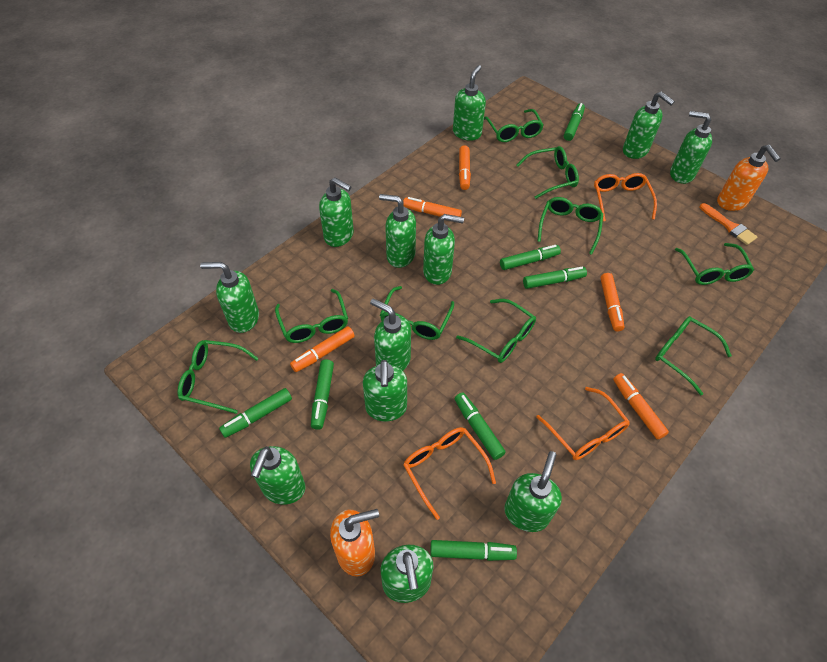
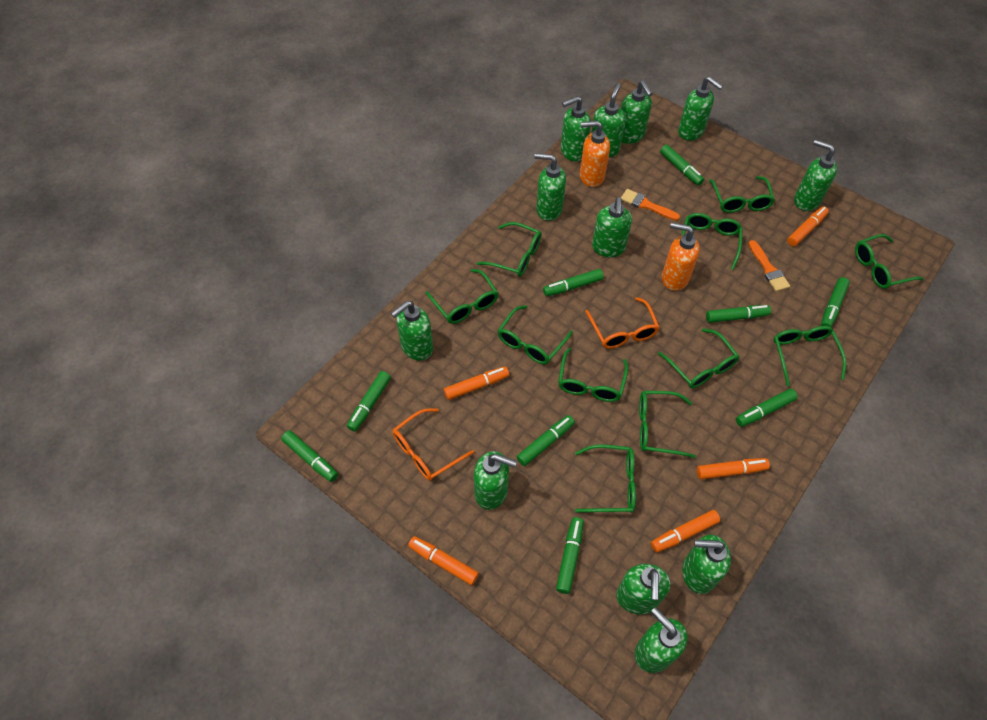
green glasses: [177,340,259,414] [275,289,348,343] [380,286,454,340] [456,299,536,363] [484,109,544,142] [516,146,579,199] [537,197,603,255] [655,316,732,395] [675,243,754,285] = 9 -> [425,269,498,324] [477,222,542,277] [498,305,573,364] [558,347,628,402] [575,444,636,513] [639,391,696,458] [658,328,740,388] [681,213,743,270] [709,176,775,213] [773,326,846,386] [855,234,924,289] = 11
green marker: [219,388,292,438] [311,359,334,430] [430,540,517,561] [455,392,506,460] [500,245,561,270] [523,267,587,289] [564,103,585,141] = 7 -> [281,430,338,482] [347,371,391,432] [517,415,575,466] [543,269,604,296] [556,517,584,594] [660,145,704,186] [706,305,771,323] [736,389,798,427] [821,277,850,327] = 9
orange brush: [700,203,757,245] = 1 -> [621,189,680,221] [748,240,790,292] = 2
orange glasses: [403,427,496,520] [536,387,630,460] [594,173,657,221] = 3 -> [393,408,474,481] [585,297,660,349] = 2

